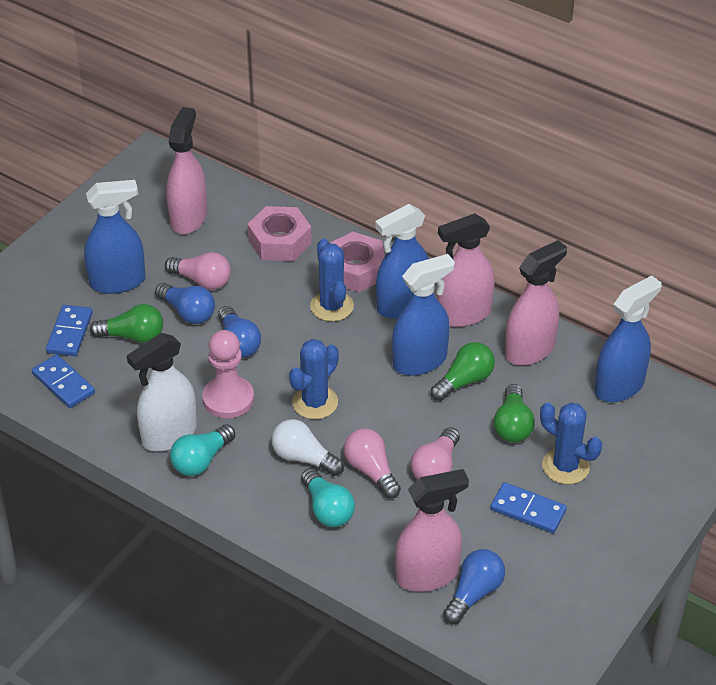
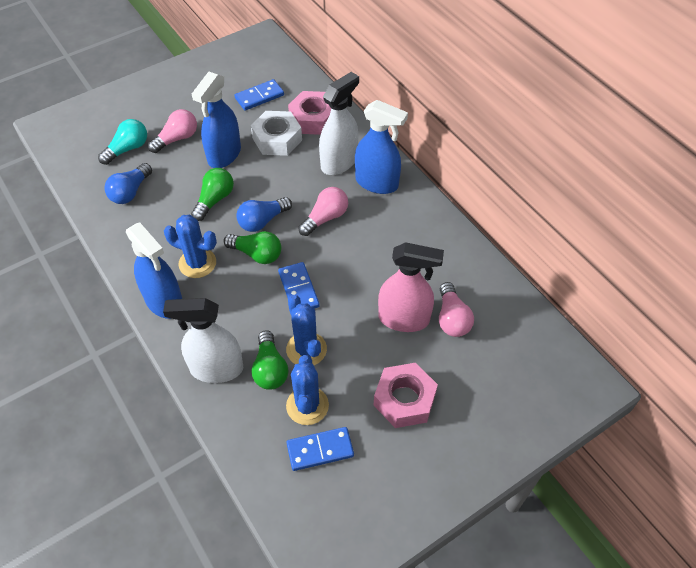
blue light bulb: [155,283,215,324] [218,306,261,358] [443,549,505,624] = 3 -> [104,163,152,204] [236,197,292,232] = 2
blue spray bottle: [84,180,145,294] [375,204,429,319] [392,254,455,376] [595,275,662,402] = 4 -> [126,223,182,319] [192,72,241,168] [355,100,408,194] = 3
pink pawn: [202,330,254,418] = 1 -> none = 0
pink spray bottle: [166,107,207,234] [395,469,469,592] [437,213,495,327] [505,240,567,366] = 4 -> [378,242,444,332] = 1
turquoise light bulb: [170,424,235,476] [301,468,355,527] = 2 -> [98,119,147,165] = 1
white light bulb: [272,419,344,476] = 1 -> none = 0
white nut: none = 0 -> [251,111,302,156] = 1
white spray bottle: [127,333,197,452] = 1 -> [163,298,243,383] [319,72,359,175] = 2

